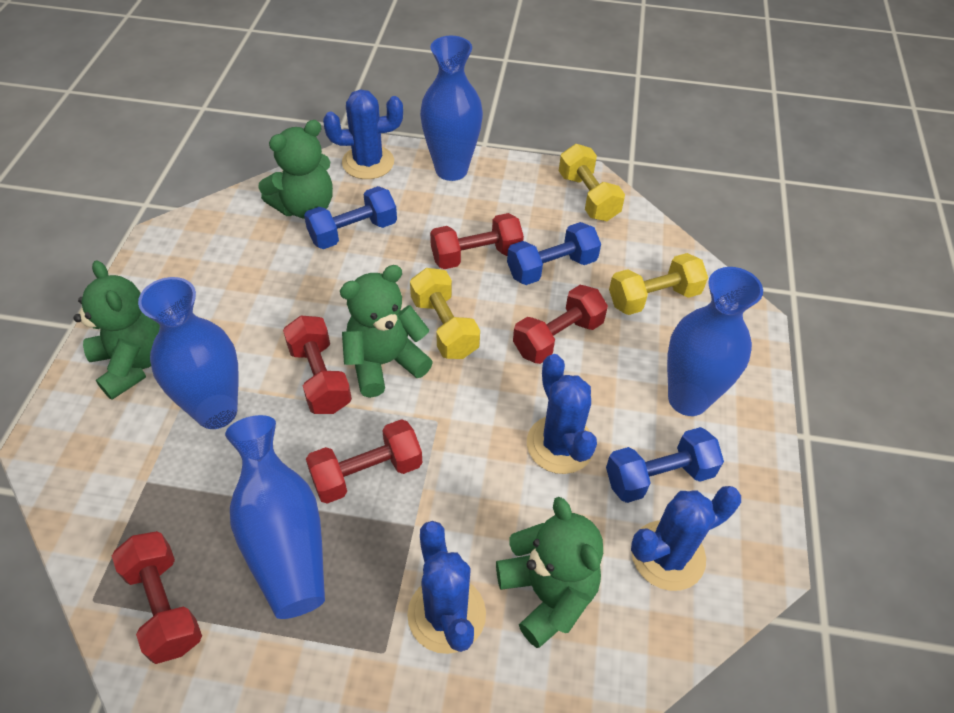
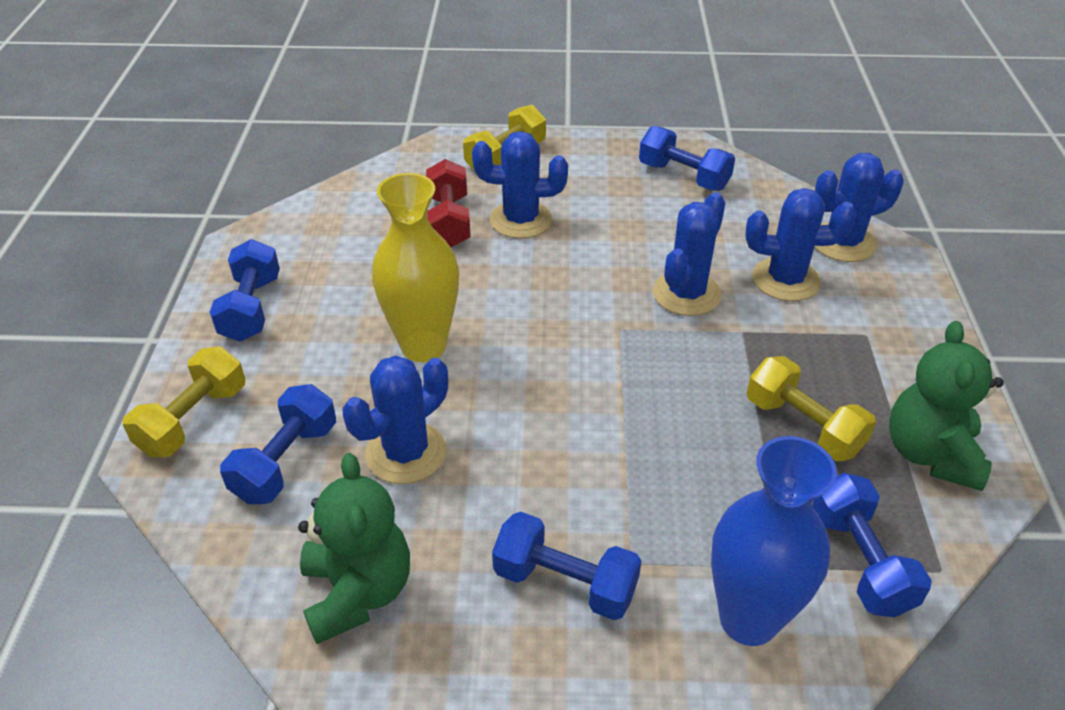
blue cactus: [323,89,403,179] [407,521,486,654] [527,354,597,474] [631,486,741,591] = 4 -> [342,355,448,484] [472,131,568,239] [653,192,726,316] [746,188,856,301] [815,153,904,262] = 5
blue dumbbell: [304,186,397,249] [507,222,601,285] [606,427,724,503] = 3 -> [210,239,280,342] [220,384,336,504] [492,512,641,620] [639,126,735,191] [812,473,932,617] = 5
blue vase: [138,277,239,429] [225,415,325,619] [420,36,483,181] [667,267,763,416] = 4 -> [711,436,837,646] = 1
green teddy bear: [74,260,160,400] [258,120,333,219] [340,265,433,398] [496,497,603,648] = 4 -> [298,453,410,644] [889,321,1004,491] = 2
red dumbbell: [112,531,202,664] [283,316,352,414] [306,419,422,504] [430,213,524,269] [513,285,608,364] = 5 -> [426,159,471,247] = 1
yellow vase: none = 0 -> [372,173,459,362] = 1

